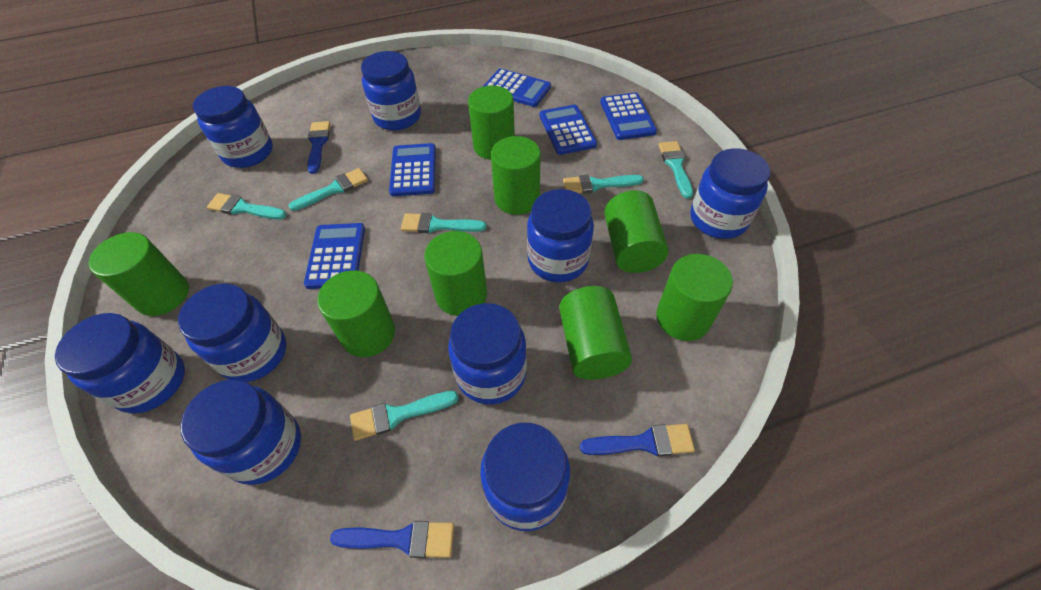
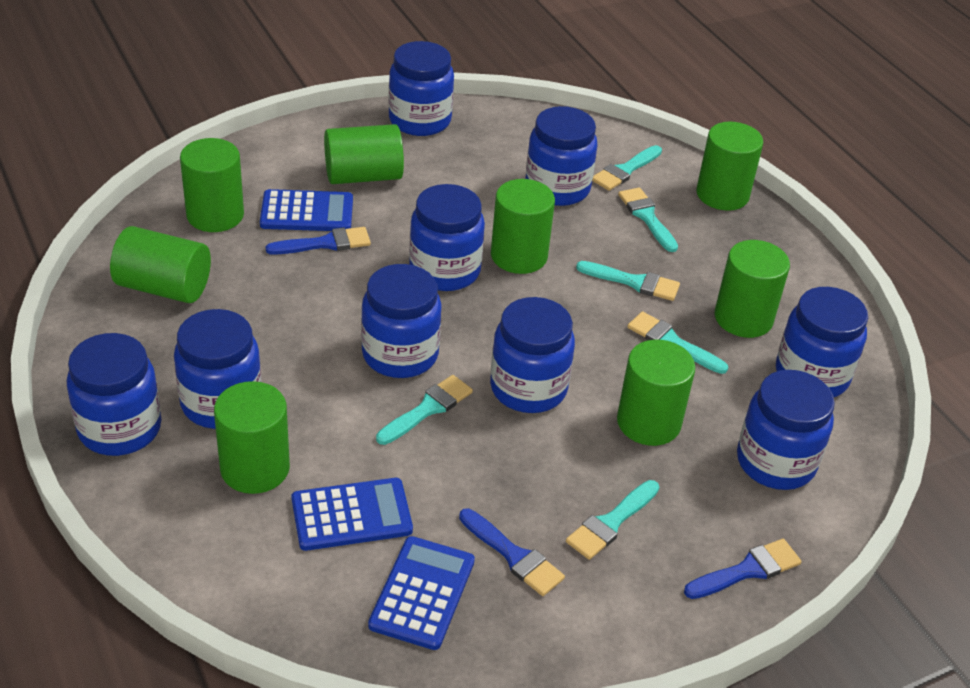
blue calculator: [304,223,365,289] [389,143,436,196] [483,68,551,107] [540,105,597,155] [600,92,657,140] = 5 -> [260,189,353,231] [291,478,413,551] [368,536,475,650] = 3

